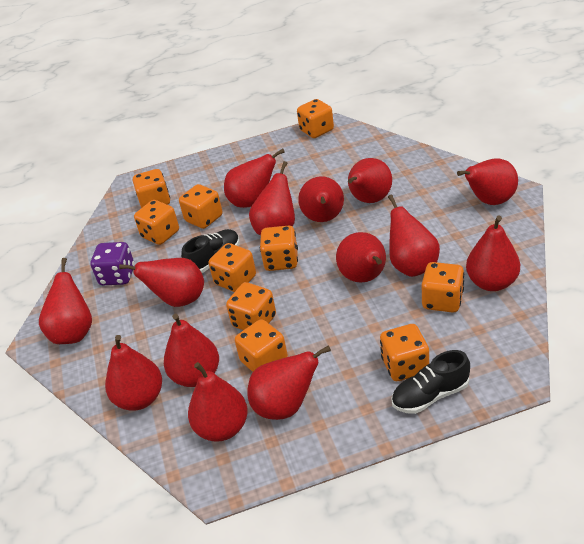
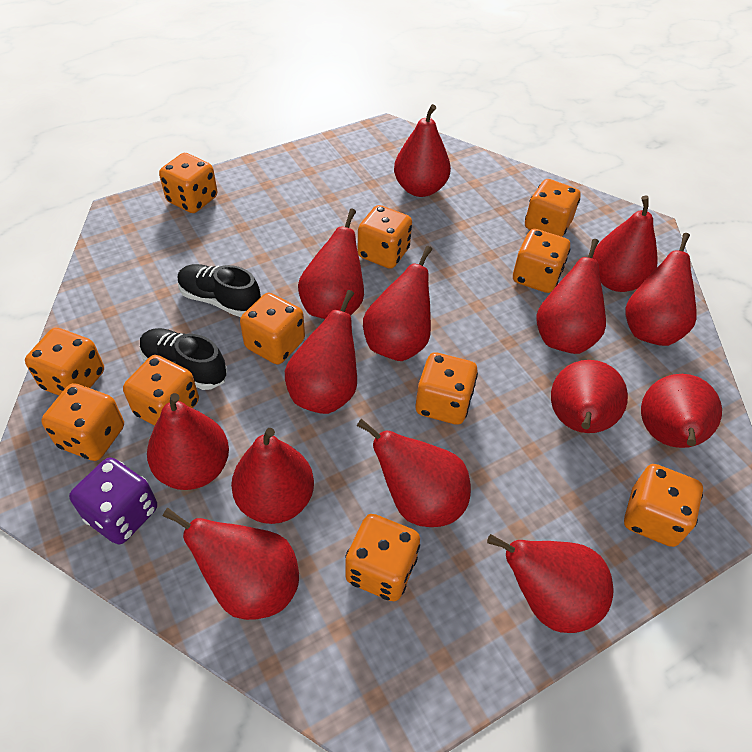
orange dice: [133,169,170,208] [134,200,179,245] [179,184,223,229] [209,243,256,292] [226,282,276,330] [235,319,288,372] [260,226,298,271] [297,99,334,138] [380,324,429,381] [422,262,464,313] = 10 -> [25,328,104,396] [41,383,124,461] [123,355,199,426] [159,153,217,213] [240,293,305,365] [345,514,420,601] [358,205,412,269] [416,352,478,425] [513,229,570,293] [525,179,581,237] [624,464,703,547] = 11

